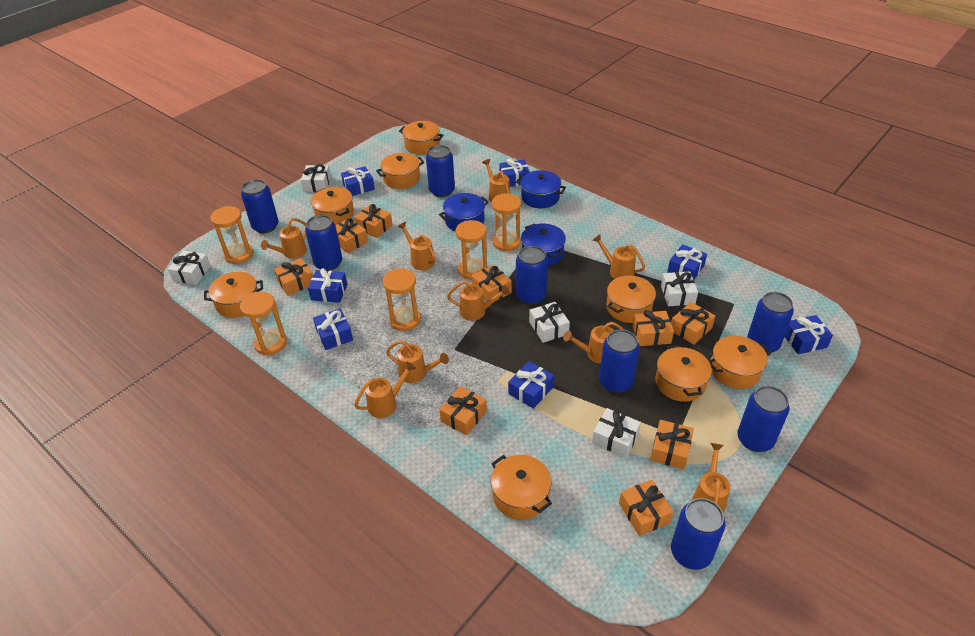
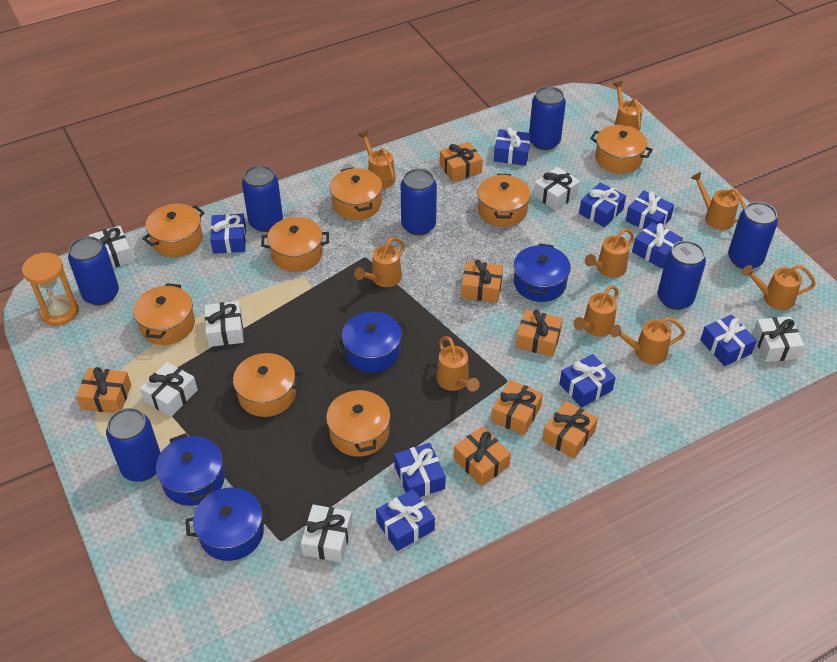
blue can: [241,179,279,233] [305,215,342,271] [426,145,455,197] [516,246,548,305] [599,330,640,393] [671,498,725,570] [737,386,790,452] [747,292,794,354] = 8 -> [68,236,119,305] [106,408,161,482] [242,165,283,232] [401,169,437,235] [529,86,566,150] [658,241,706,310] [728,202,778,269] = 7
blue gift: [308,268,347,303] [313,308,353,350] [341,166,375,196] [499,159,530,187] [508,361,554,409] [667,244,707,280] [785,315,833,354] = 7 -> [210,214,246,254] [376,489,435,551] [394,443,446,497] [494,127,531,166] [559,354,616,408] [579,182,626,227] [626,191,674,229] [632,222,683,269] [700,315,757,366] = 9
blue pot: [439,193,489,232] [516,170,566,208] [521,223,566,266] = 3 -> [156,433,225,506] [185,487,271,561] [335,312,409,373] [514,243,571,302] = 4
orange gift: [274,258,313,296] [335,218,368,253] [354,204,392,238] [439,386,487,435] [472,265,512,301] [619,480,674,536] [632,310,674,346] [650,420,694,469] [671,302,715,345] = 9 -> [76,367,131,413] [440,142,483,182] [454,426,511,486] [461,260,503,303] [491,380,543,435] [516,310,563,357] [542,401,598,459] = 7
orange hourglass: [210,206,253,264] [240,291,287,355] [383,268,421,331] [456,220,488,280] [492,193,521,252] = 5 -> [22,252,79,326] = 1
white gift: [168,251,211,285] [301,164,331,192] [529,302,570,343] [592,408,641,458] [661,271,698,306] = 5 -> [89,226,134,268] [140,362,198,417] [205,301,244,347] [301,505,353,562] [533,167,580,211] [753,316,804,362] = 6

